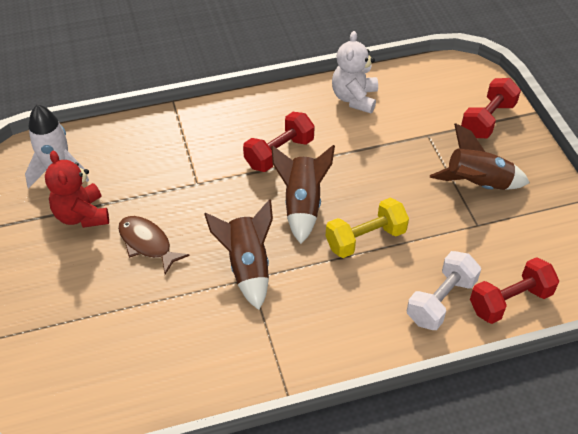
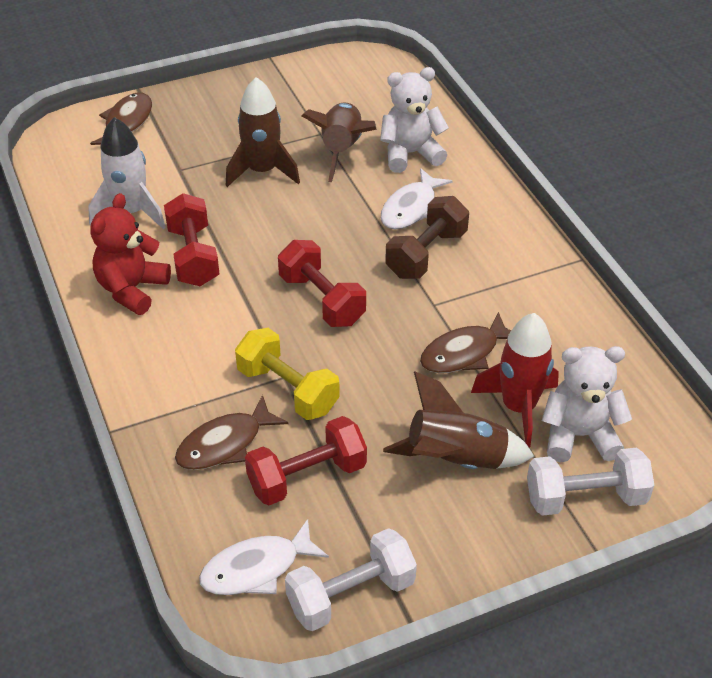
brown dumbbell: none = 0 -> [385,196,469,279] = 1
brown fish: [118,216,190,274] = 1 -> [90,93,152,145] [175,395,289,470] [420,312,511,373] = 3
red rocket: none = 0 -> [471,313,559,448] = 1
white dumbbell: [407,251,481,330] = 1 -> [285,528,417,631] [527,447,654,516] = 2
white fish: none = 0 -> [199,519,329,595] [381,168,452,229] = 2
white teddy bear: [332,31,378,113] = 1 -> [380,67,449,173] [542,346,632,462] = 2

